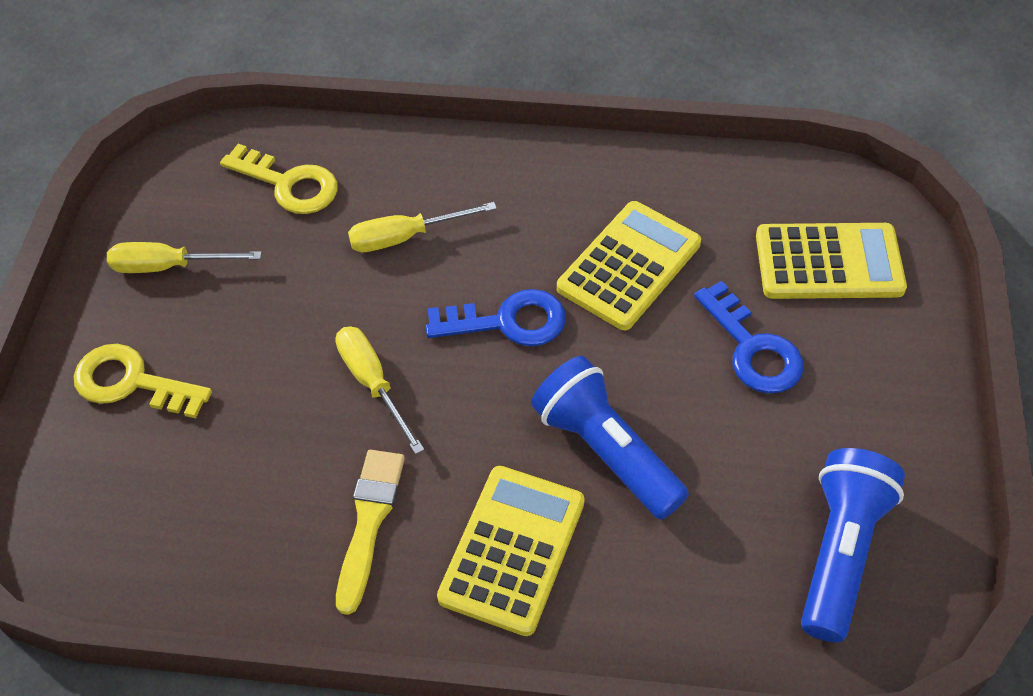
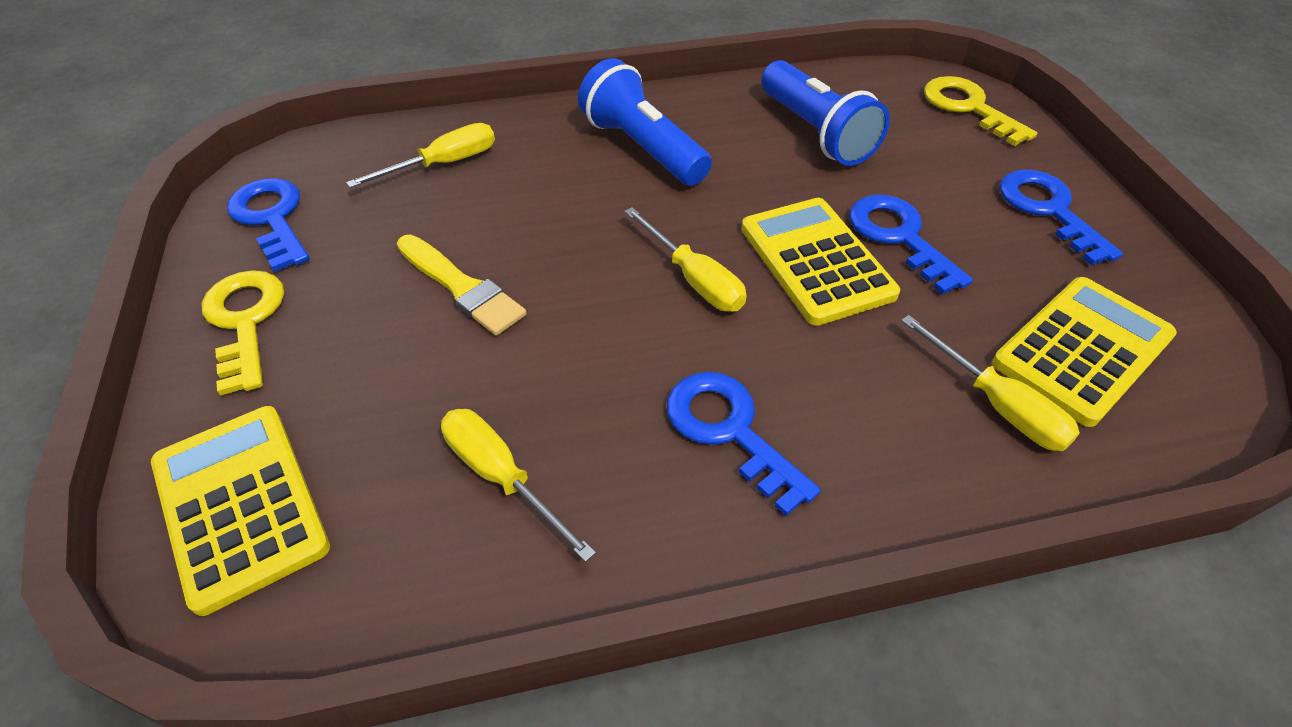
blue key: [426,289,566,346] [694,281,804,394] = 2 -> [227,178,310,272] [667,372,821,516] [850,195,973,295] [1000,169,1123,265] = 4
yellow screwdriver: [107,242,262,273] [335,327,424,454] [348,202,497,252] = 3 -> [346,123,495,188] [441,409,596,562] [624,207,746,312] [901,315,1080,451] = 4

